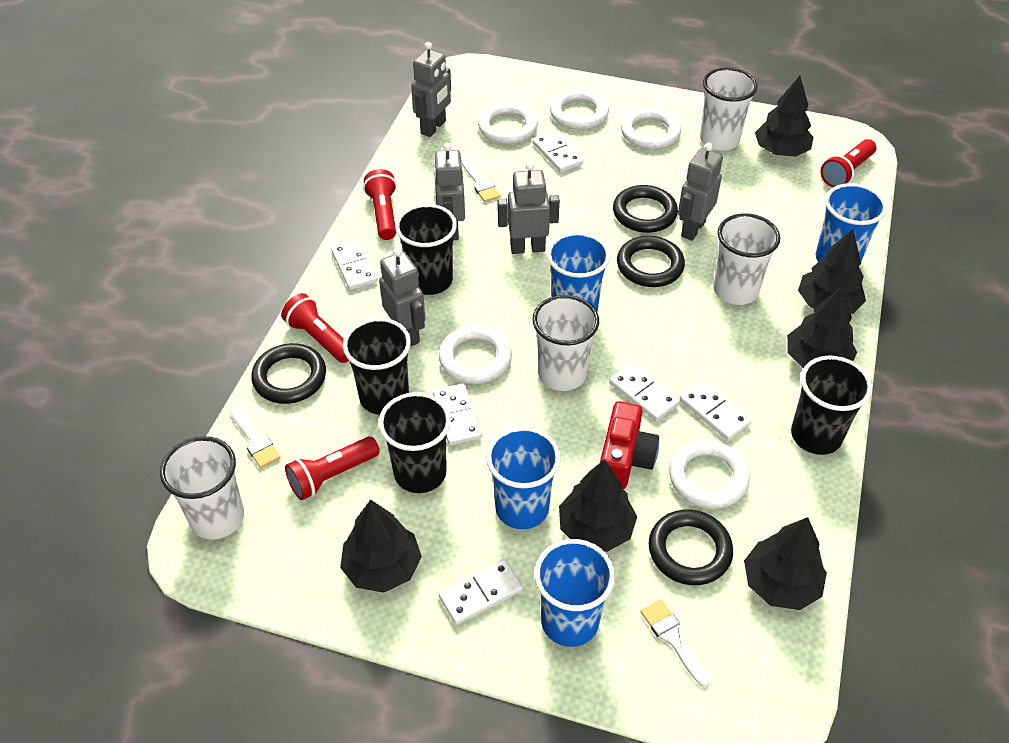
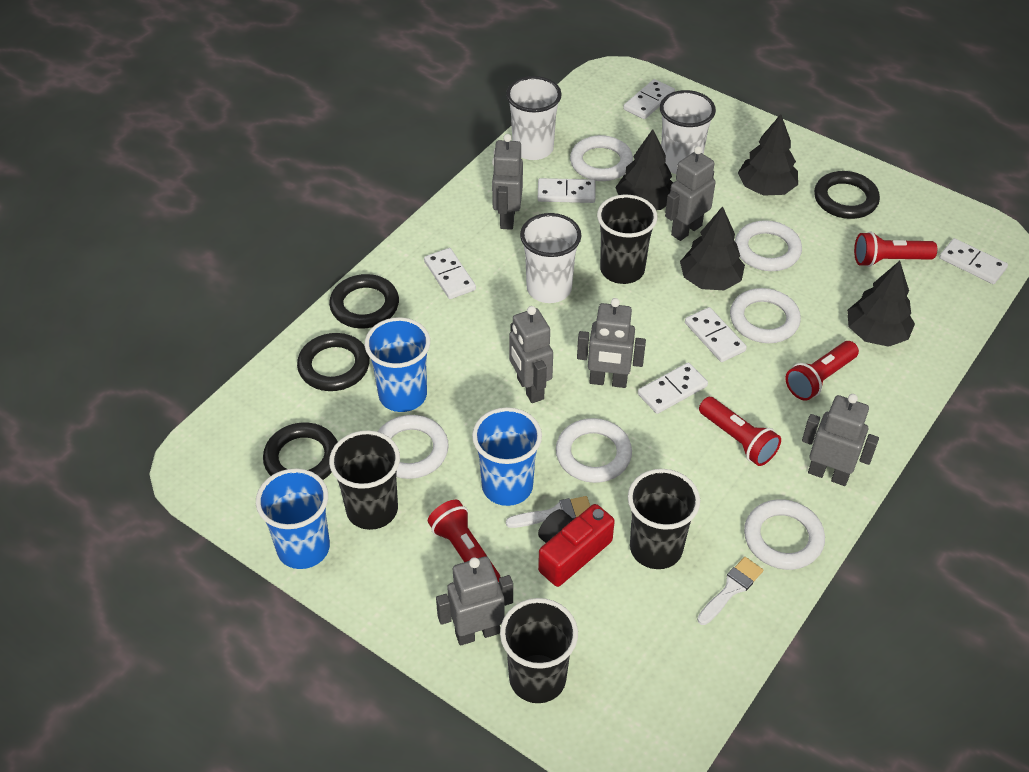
black tree: [340,500,422,593] [559,459,637,552] [744,517,827,610] [755,76,814,157] [787,286,857,368] [798,229,866,314] = 6 -> [615,129,673,210] [680,206,745,290] [738,114,798,196] [847,261,915,347] = 4
blue cup: [486,427,561,529] [535,539,615,647] [547,232,610,312] [816,183,887,267] = 4 -> [256,468,330,569] [365,317,430,412] [472,407,542,506] = 3
grey robot: [379,248,426,347] [411,42,451,137] [433,143,465,240] [498,162,560,254] [678,142,723,241] = 5 -> [436,556,513,646] [492,134,523,230] [509,306,553,403] [577,298,646,388] [665,146,716,241] [802,394,879,486] = 6
white brush: [230,405,281,468] [462,157,501,202] [640,599,711,687] = 3 -> [506,496,590,528] [697,557,763,625] = 2
white cup: [160,436,244,539] [532,295,599,391] [700,67,758,151] [713,213,780,305] = 4 -> [506,76,562,160] [520,213,581,303] [660,90,716,174] = 3
white ring: [439,325,512,384] [478,102,538,144] [550,89,609,130] [621,107,681,149] [669,440,750,509] = 5 -> [378,415,449,479] [556,418,632,483] [570,135,633,181] [730,288,801,343] [735,220,802,271] [744,499,825,570] = 6

